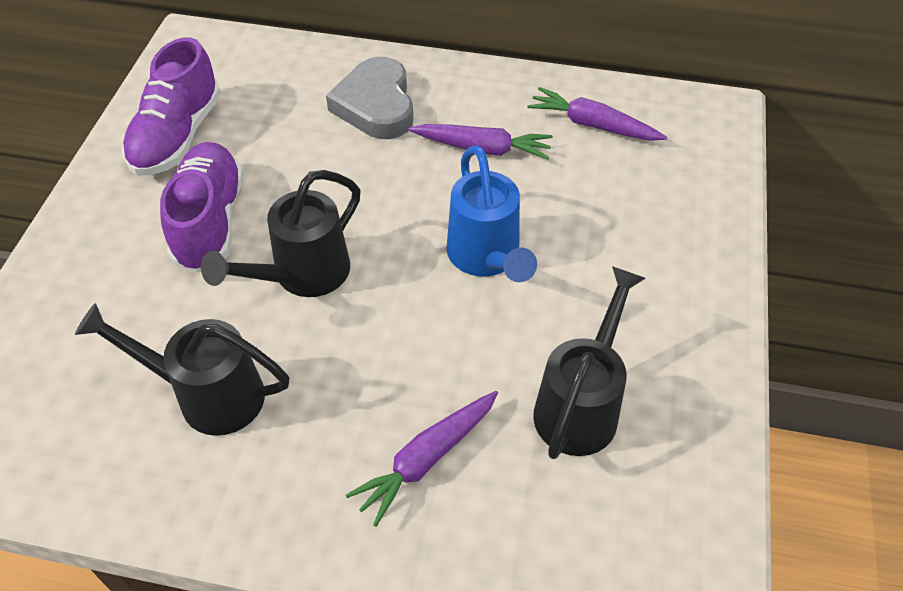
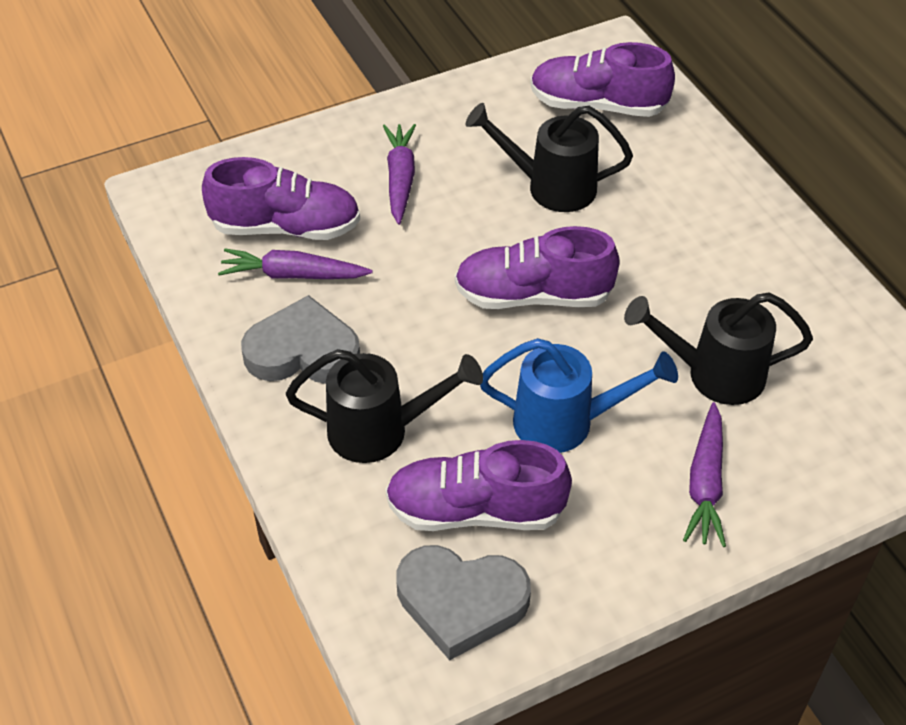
grey heart: [326,57,413,139] = 1 -> [241,295,360,384] [397,545,531,660] = 2
purple shoe: [122,37,221,176] [160,142,244,273] = 2 -> [202,157,360,240] [385,440,572,531] [455,226,620,309] [530,42,675,117] = 4

